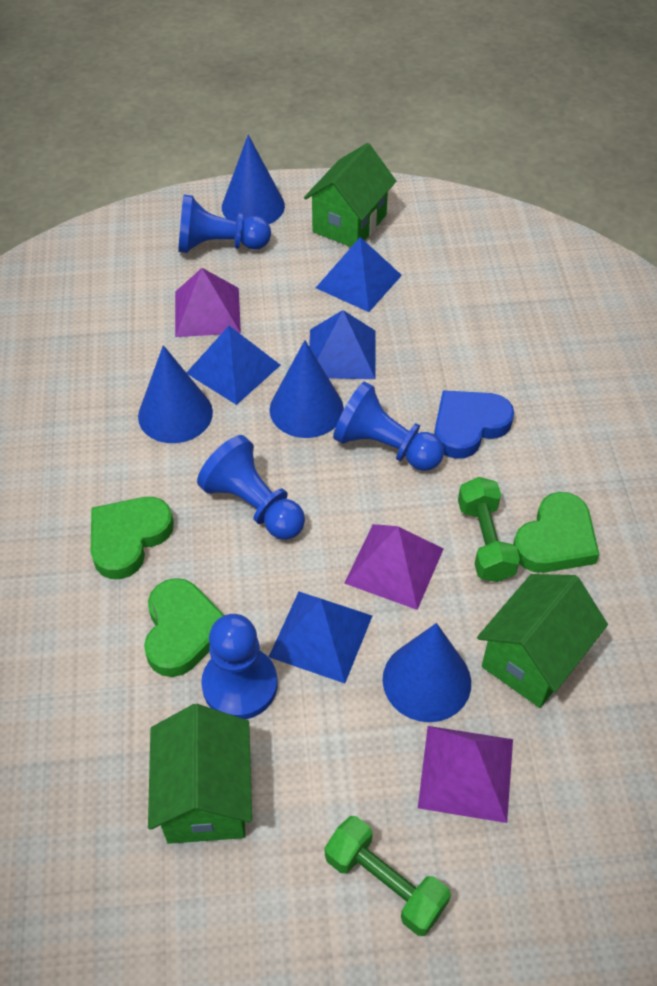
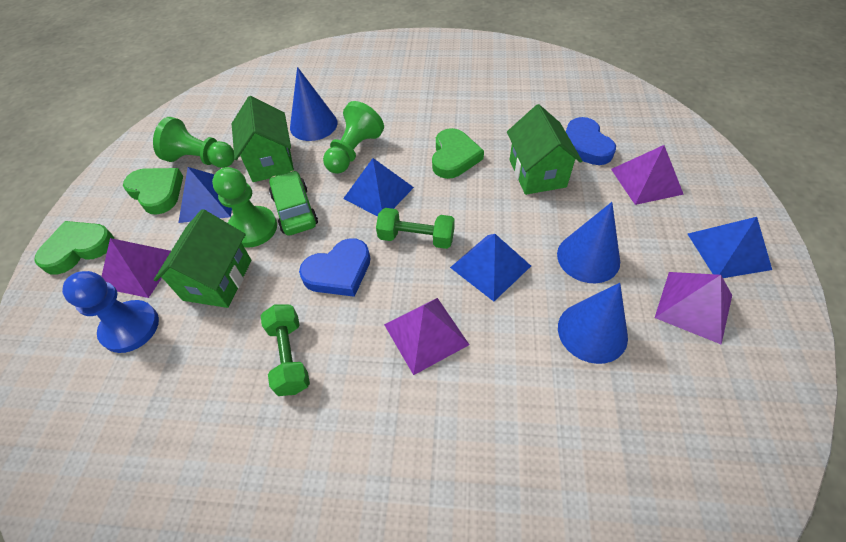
blue cone: [138,345,213,443] [222,135,285,224] [270,340,344,438] [383,623,471,722] = 4 -> [290,67,338,141] [557,202,620,283] [558,283,628,364] = 3
blue heart: [434,390,514,459] = 1 -> [299,238,370,297] [566,117,616,165] = 2
blue pawn: [178,195,271,253] [197,435,305,540] [201,614,278,719] [333,381,444,471] = 4 -> [62,271,159,353] = 1
green car: none = 0 -> [269,170,318,236] = 1
green pawn: none = 0 -> [153,117,235,168] [212,167,277,248] [323,101,384,174] = 3
purple pyramid: [175,268,241,337] [344,524,444,610] [418,726,513,823] = 3 -> [102,238,171,298] [384,298,469,375] [611,145,684,205] [655,272,732,345] = 4

